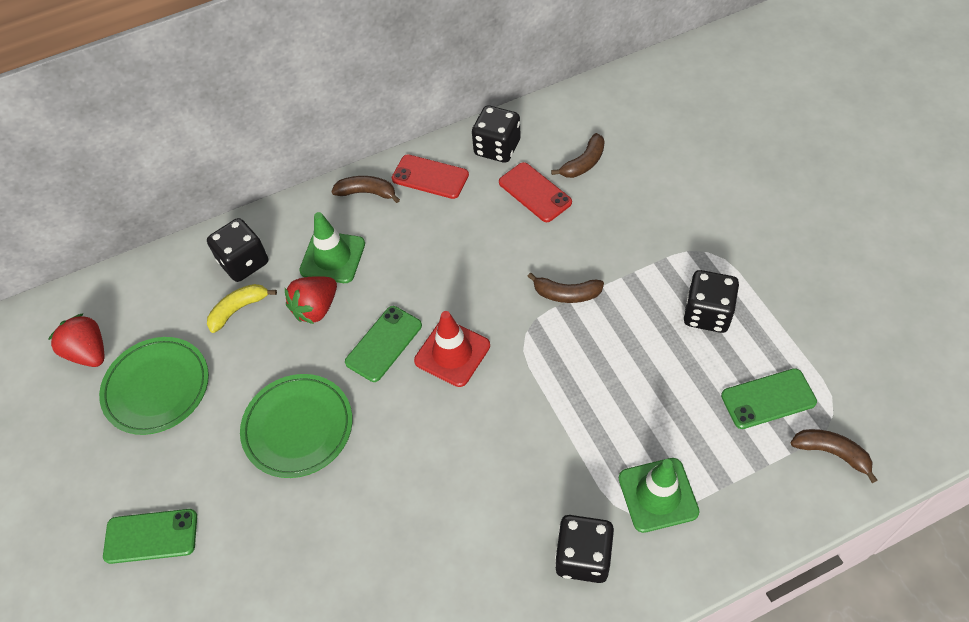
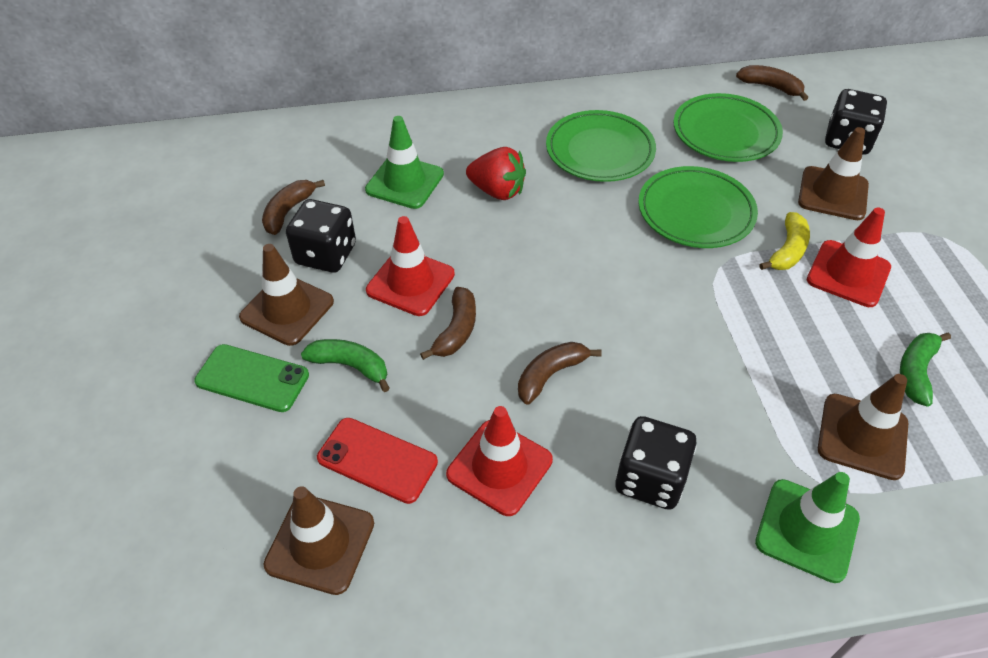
black dice: [207,218,268,282] [472,105,521,163] [555,515,614,583] [683,270,739,333] = 4 -> [286,199,356,273] [615,416,697,510] [825,89,887,155] = 3
brown traffic cone: none = 0 -> [239,244,334,346] [264,486,374,595] [798,127,869,220] [818,374,908,480] = 4
green banana: none = 0 -> [301,339,390,392] [900,332,951,407] = 2
green phone: [103,509,197,564] [345,306,422,382] [721,368,817,429] = 3 -> [194,344,309,412] = 1
green plate: [99,337,209,435] [240,374,352,478] = 2 -> [546,110,656,182] [638,166,758,248] [674,93,783,162] = 3
red phone: [392,154,469,199] [499,162,572,222] = 2 -> [317,418,438,504] = 1
red strawberry: [48,313,104,367] [285,276,337,324] = 2 -> [466,147,526,200] = 1
red traffic cone: [414,311,490,387] = 1 -> [366,216,455,316] [446,406,553,516] [807,207,891,307] = 3

